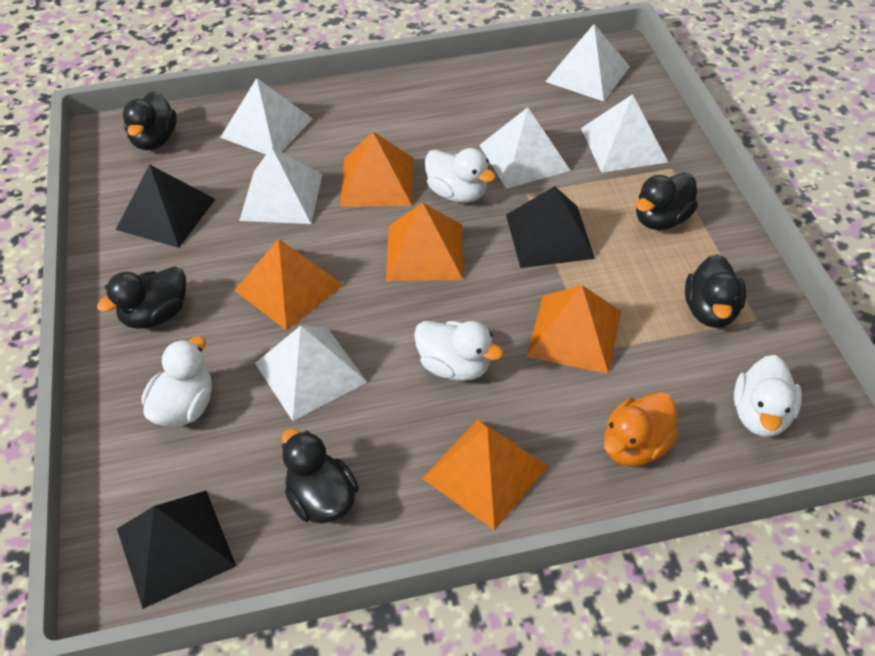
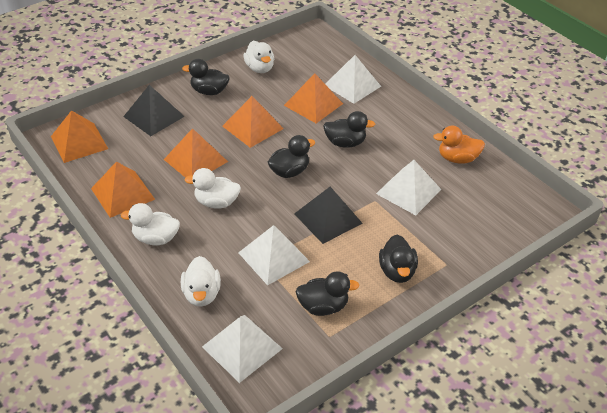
black pyramid: [116,164,216,248] [117,491,236,609] [506,186,595,268] = 3 -> [123,85,185,136] [294,187,363,244] = 2
white pyramid: [220,78,313,154] [239,147,322,224] [255,325,367,421] [479,107,571,189] [545,24,630,101] [581,94,668,173] = 6 -> [202,315,283,383] [238,225,310,286] [325,55,381,104] [376,160,442,215] = 4

